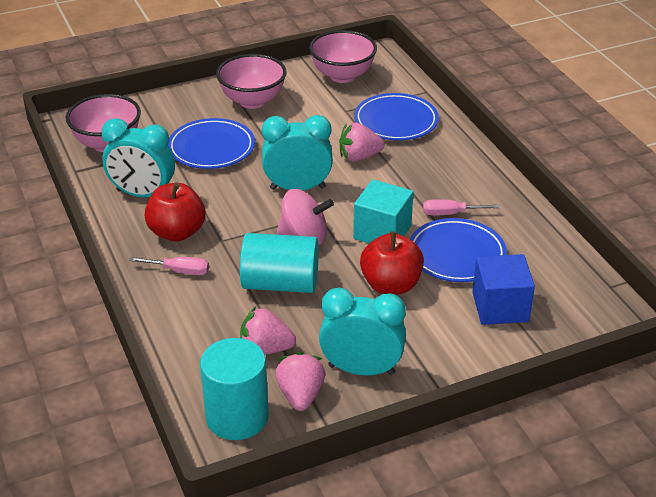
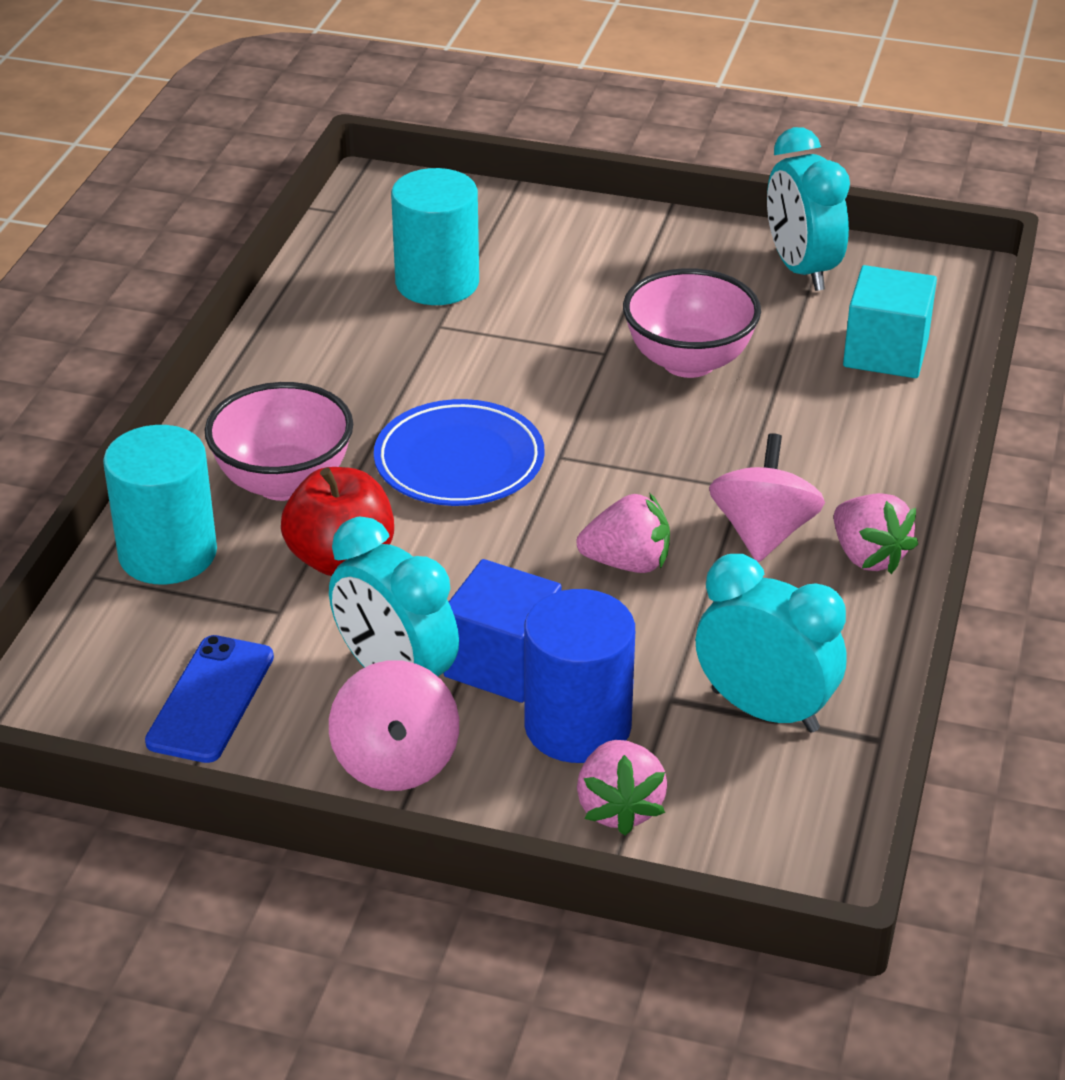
blue cylinder: none = 0 -> [524,589,635,763] = 1
blue phone: none = 0 -> [145,635,274,763] = 1
blue plate: [168,118,255,169] [354,93,439,141] [410,218,507,282] = 3 -> [374,399,545,506] = 1
pink bowl: [66,94,141,152] [216,54,287,109] [309,30,377,83] = 3 -> [205,382,353,501] [623,268,761,378] = 2
pink screwdriver: [129,257,209,275] [423,199,500,215] = 2 -> none = 0
pink spinning top: [277,189,334,245] = 1 -> [329,660,459,791] [709,433,825,562] = 2
red apple: [145,182,206,242] [360,231,424,295] = 2 -> [281,467,394,576] = 1

